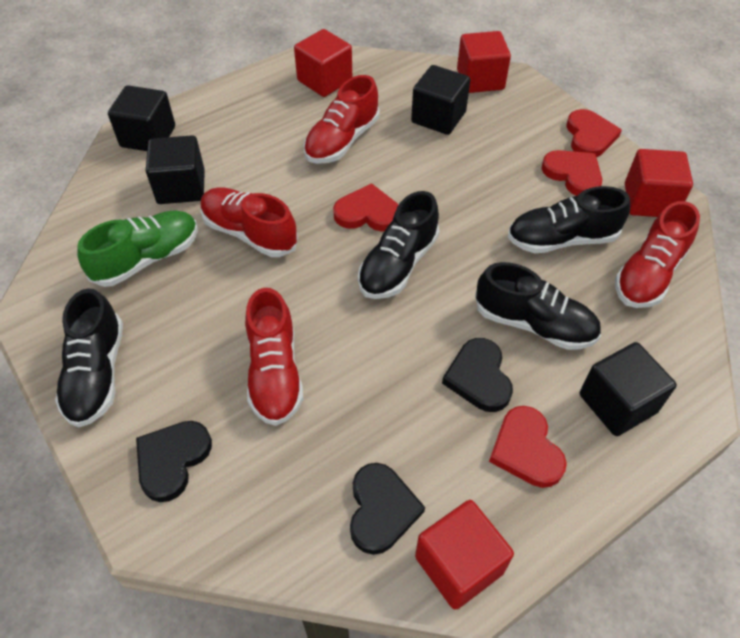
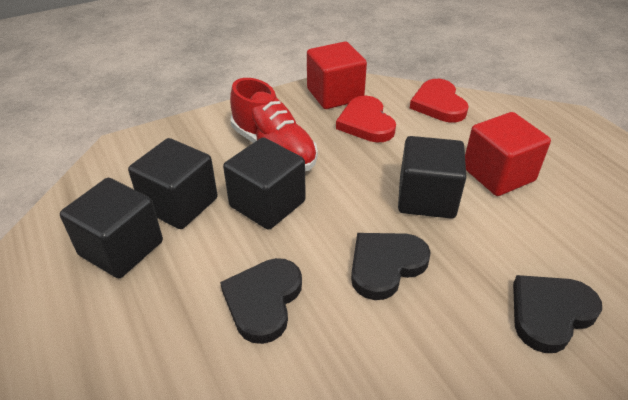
black shoe: [55,288,123,428] [358,191,439,299] [475,262,601,350] [507,186,630,253] = 4 -> none = 0
green shoe: [77,210,198,287] = 1 -> none = 0
red cube: [294,29,352,97] [415,500,514,610] [457,31,511,93] [625,149,693,217] = 4 -> [307,41,367,109] [465,112,551,196] = 2
red heart: [333,183,398,232] [489,406,567,488] [542,150,602,196] [566,109,622,157] = 4 -> [336,96,396,142] [410,79,469,122] = 2
red shoe: [200,187,298,257] [245,288,304,426] [304,75,379,164] [615,201,700,308] = 4 -> [230,78,318,171] = 1

